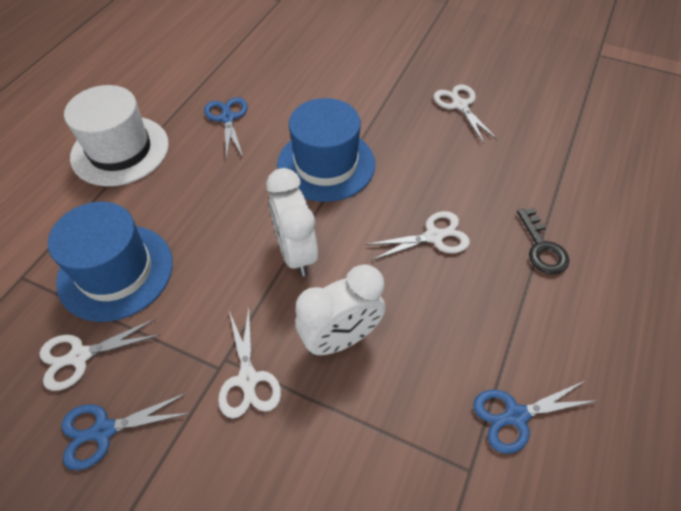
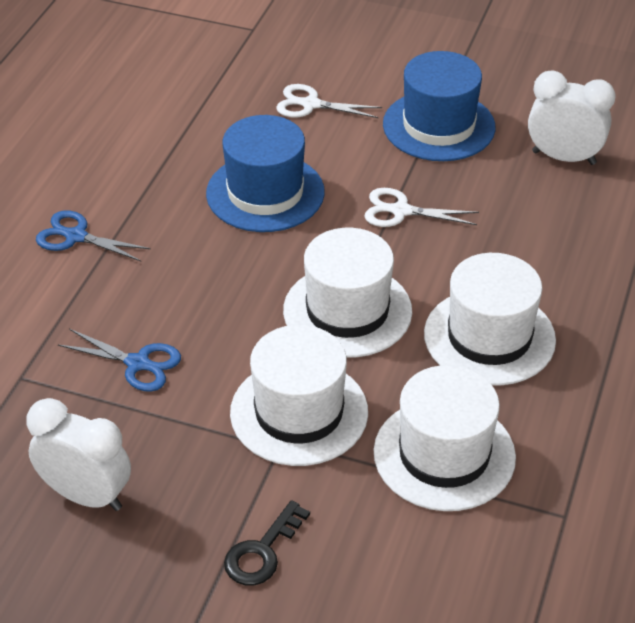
blue scissors: [61,393,191,470] [204,97,248,159] [473,380,599,454] = 3 -> [36,211,151,261] [58,329,181,392] = 2
white hat: [64,85,169,186] = 1 -> [230,325,368,466] [283,228,412,358] [374,365,516,511] [424,253,556,386] = 4
white scissors: [39,318,160,391] [218,308,281,418] [366,211,470,260] [434,84,498,144] = 4 -> [276,84,382,118] [364,188,479,227] = 2

